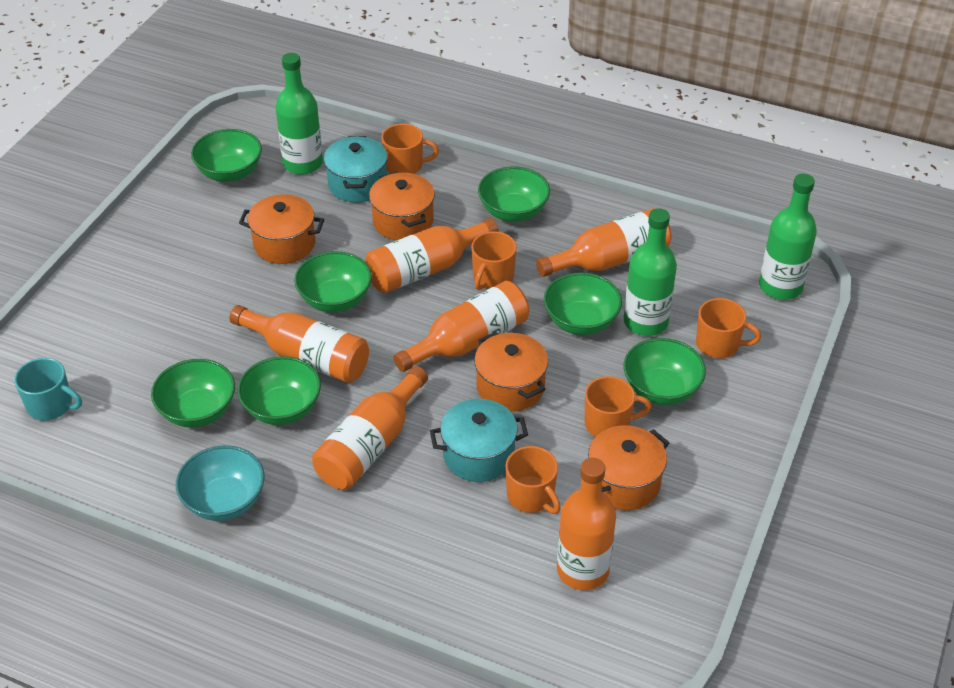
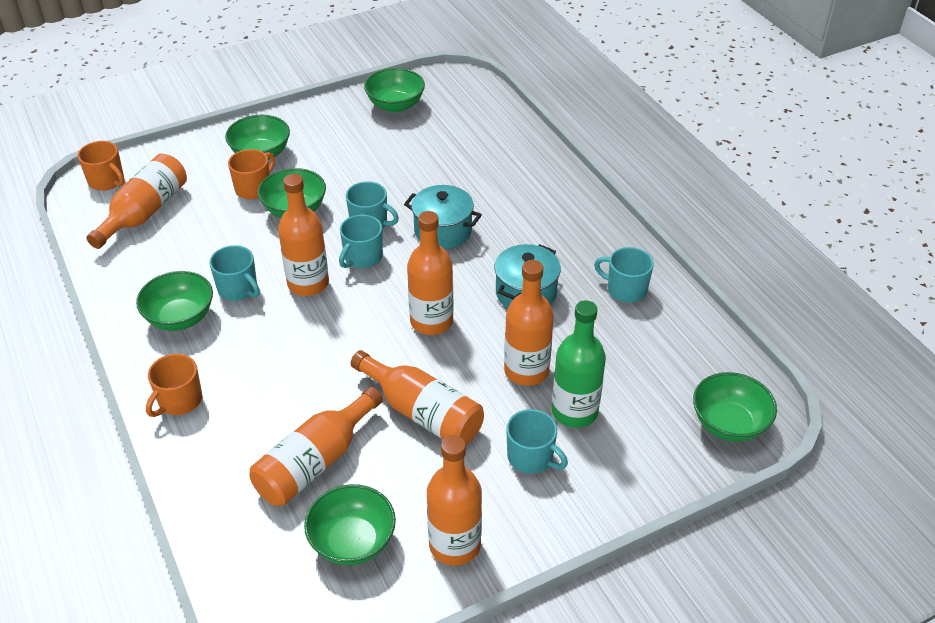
green bottle: [276,53,323,175] [624,208,677,336] [759,174,817,300] = 3 -> [552,300,606,428] = 1
green bowl: [151,359,235,428] [191,129,262,182] [237,356,321,425] [294,251,372,312] [478,166,550,222] [544,273,622,335] [624,338,706,405] = 7 -> [136,271,213,331] [225,115,290,160] [258,168,326,218] [304,484,396,565] [364,68,425,113] [693,372,777,442] = 6
orange bottle: [229,305,369,383] [312,366,428,490] [365,218,498,293] [393,281,529,372] [536,208,671,277] [557,458,616,590] = 6 -> [86,154,187,249] [249,387,383,506] [278,174,329,296] [350,350,484,445] [407,211,454,335] [427,435,482,566] [504,260,554,386] = 7
orange mug: [381,124,439,174] [471,231,517,290] [505,446,561,514] [585,376,652,437] [696,298,761,358] = 5 -> [78,141,125,191] [146,354,202,417] [228,149,275,199] = 3
orange pot: [239,194,324,264] [369,172,435,240] [474,332,548,411] [588,425,669,510] = 4 -> none = 0
turquoise bowl: [176,445,265,521] = 1 -> none = 0
turquoise mug: [14,358,82,421] = 1 -> [209,245,260,301] [339,215,383,268] [346,181,399,229] [506,409,568,474] [594,247,654,303] = 5

